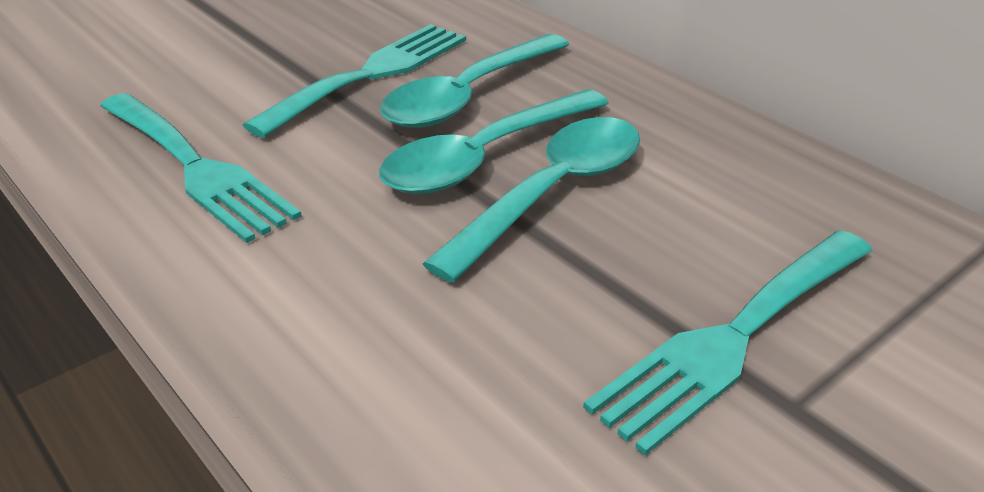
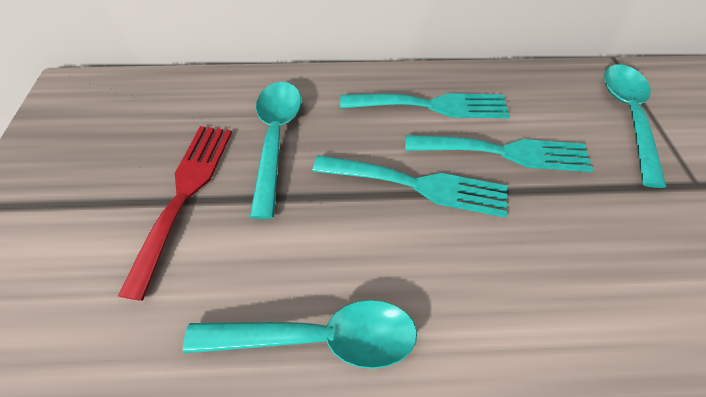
red fork: none = 0 -> [118,126,232,301] = 1

